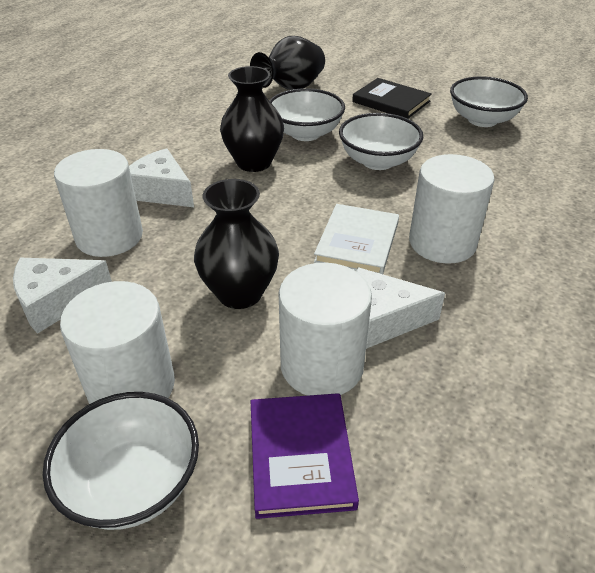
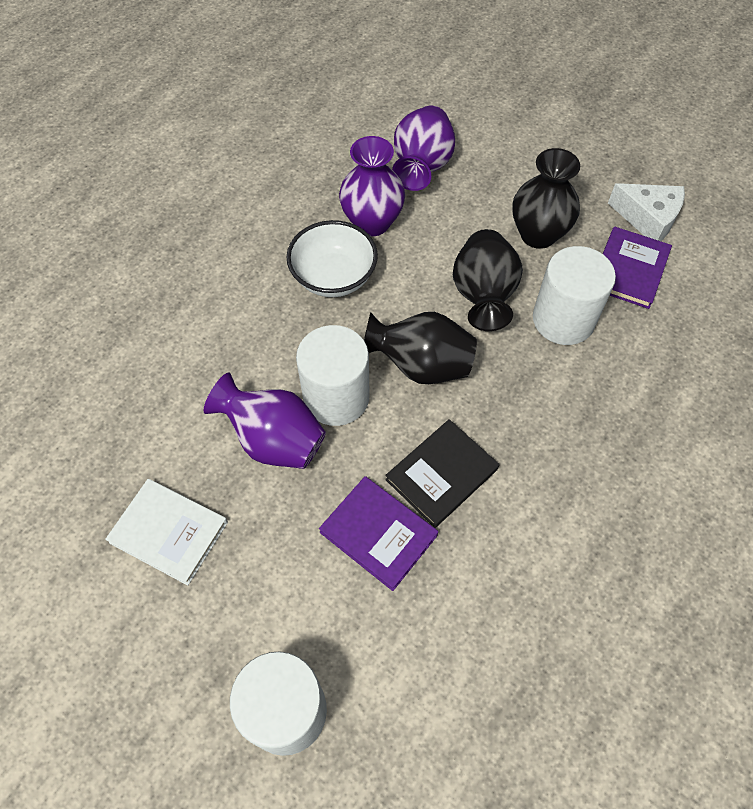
purple book: [251,393,359,519] = 1 -> [319,476,438,591] [603,226,672,309] = 2
purple vase: none = 0 -> [203,372,326,469] [339,136,405,236] [392,106,455,191] = 3
white bowl: [43,392,199,530] [269,88,345,141] [339,113,423,170] [450,76,528,127] = 4 -> [287,220,378,297] = 1
white cheese: [13,258,112,334] [129,148,194,207] [356,267,445,349] = 3 -> [608,183,685,241] = 1
white cylinder: [54,149,143,257] [60,281,175,404] [278,263,372,396] [409,154,495,264] = 4 -> [230,651,327,756] [296,325,370,426] [533,246,616,345] = 3

